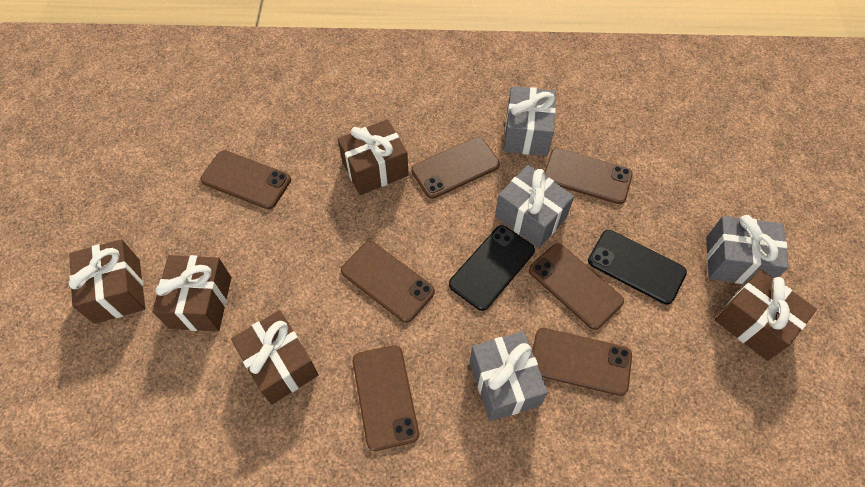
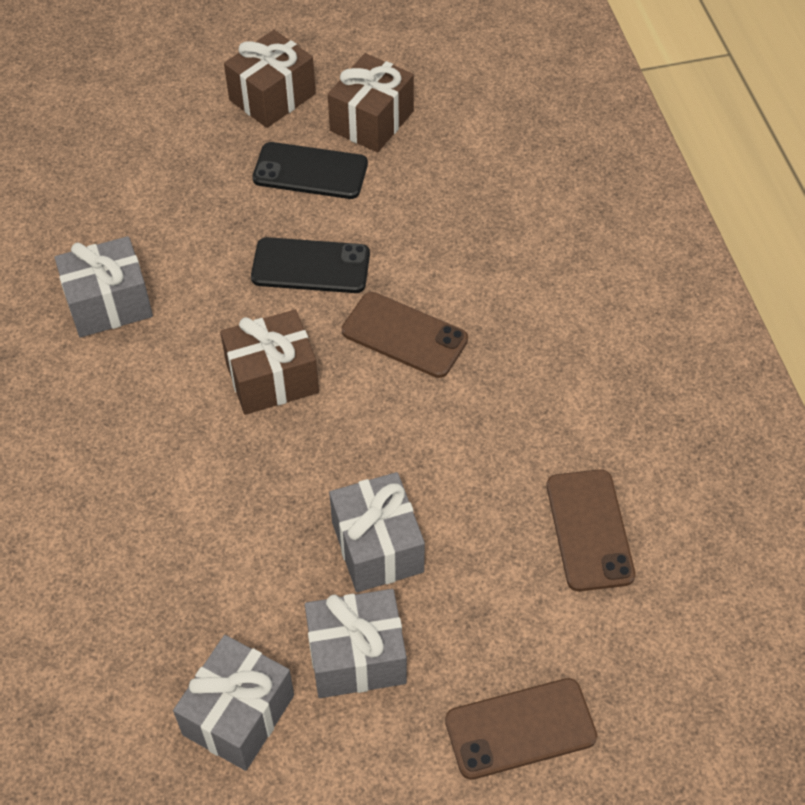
brown gift: [69,239,145,324] [152,255,231,332] [231,310,318,405] [338,119,409,195] [715,269,817,361] = 5 -> [220,310,319,415] [224,30,316,128] [328,53,414,152] = 3
brown phone: [200,150,291,209] [341,241,435,323] [353,345,419,451] [411,137,500,199] [529,243,624,330] [532,328,632,396] [545,148,633,204] = 7 -> [342,292,468,378] [445,678,597,780] [547,469,636,591] = 3

